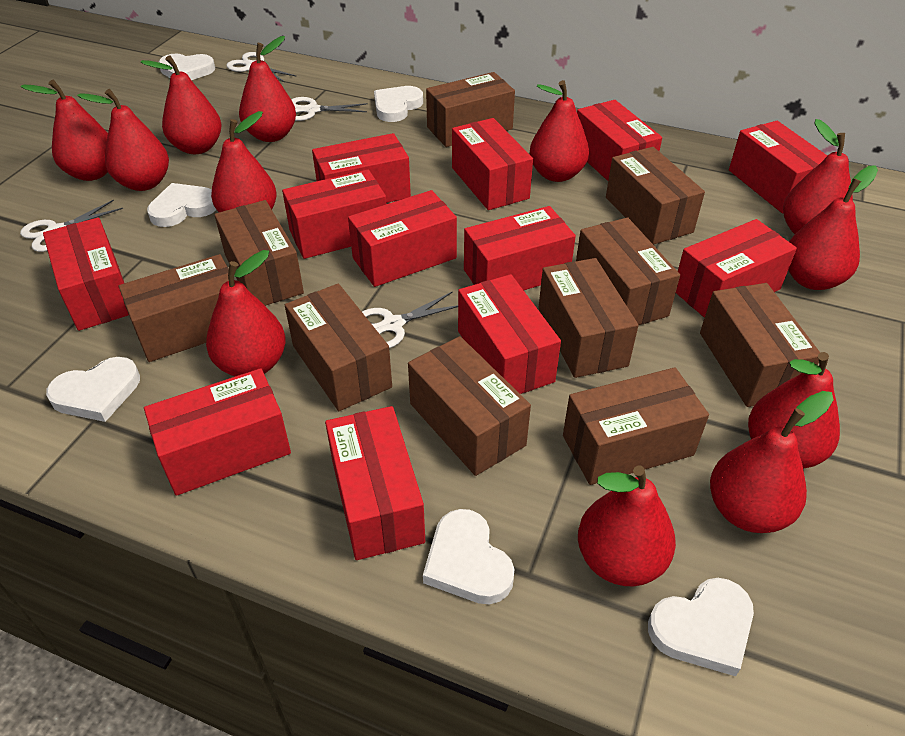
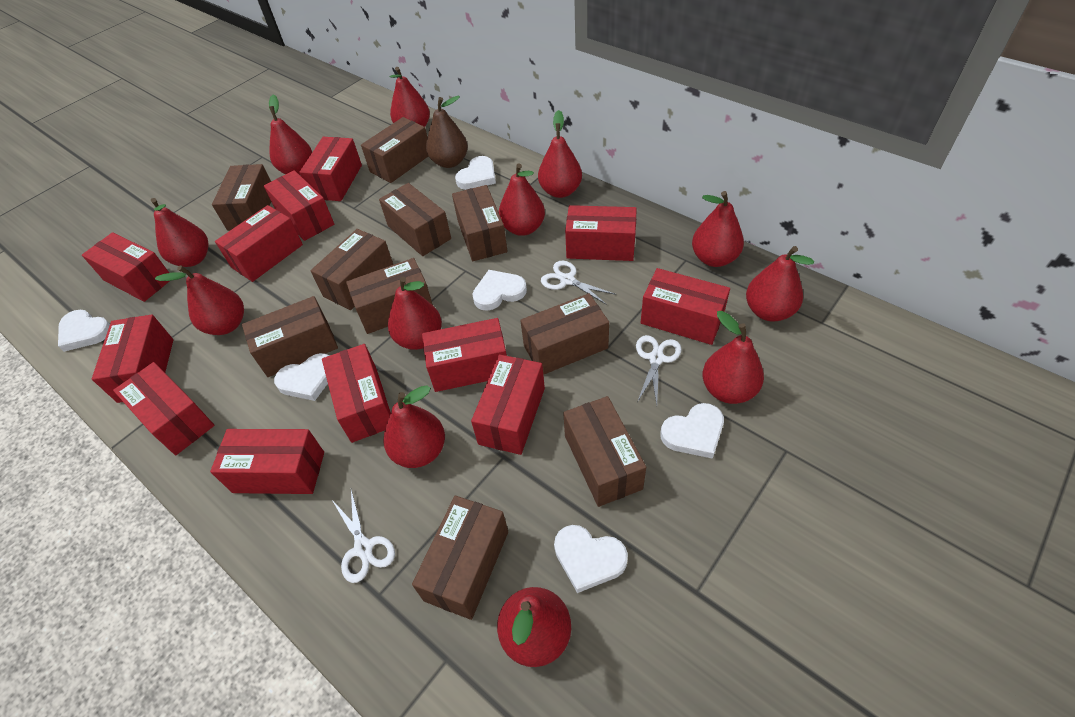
brown pear: none = 0 -> [426,96,468,168] = 1
white scissors: [20,200,123,252] [226,52,296,82] [291,97,368,121] [362,292,458,348] = 4 -> [332,490,395,583] [541,261,616,305] [636,335,681,404] = 3

